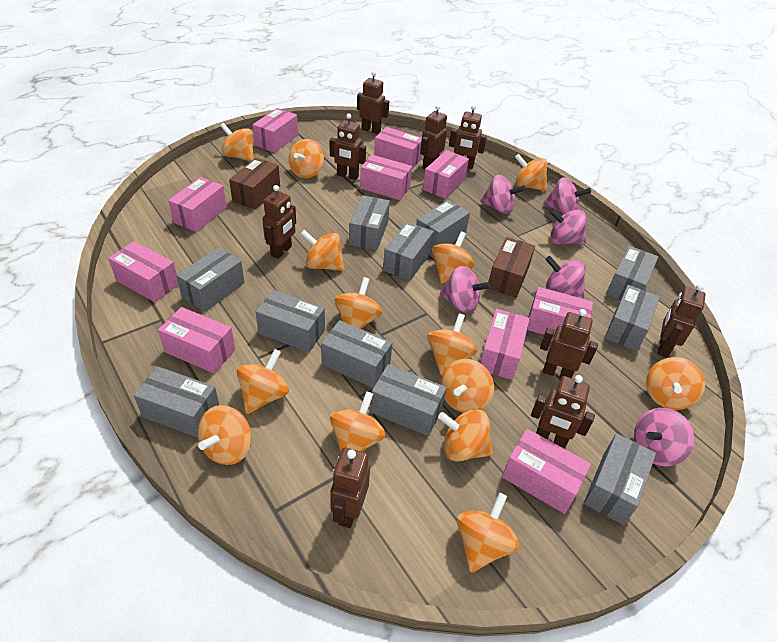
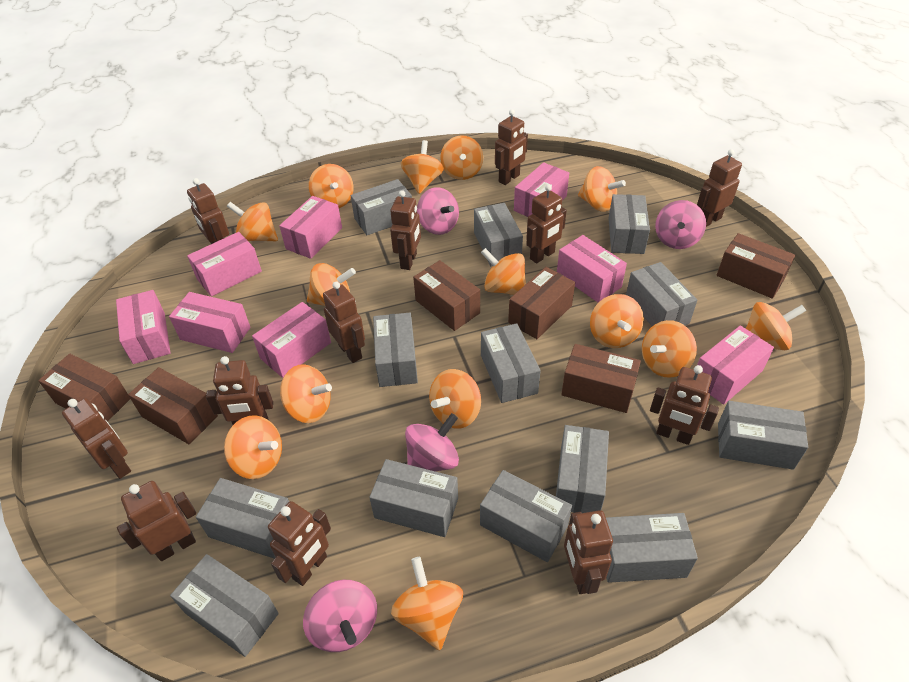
brown box: [229,158,280,210] [488,237,535,298] = 2 -> [38,354,130,422] [128,367,218,444] [413,260,480,331] [508,267,575,339] [561,344,641,413] [717,233,795,299] = 6
brown robot: [262,185,296,259] [330,114,366,180] [330,448,370,528] [357,71,389,134] [420,105,447,169] [449,105,487,169] [531,375,595,448] [540,309,598,379] [658,284,705,358] = 9 -> [62,398,131,479] [117,481,196,561] [187,178,229,244] [206,356,273,425] [268,501,331,586] [323,282,365,363] [390,190,421,270] [495,109,528,185] [526,184,567,264] [564,510,613,594] [650,365,719,445] [697,149,742,227] = 12
grey box: [134,366,219,438] [176,247,244,312] [256,290,325,353] [321,320,392,388] [349,195,390,251] [370,364,447,436] [383,222,434,281] [416,200,470,252] [584,434,656,525] [605,285,660,351] [606,246,658,300] = 11 -> [170,554,279,657] [196,478,289,559] [351,179,412,235] [369,459,458,537] [373,313,418,387] [474,203,523,266] [480,470,572,562] [481,323,541,403] [556,425,609,513] [606,513,698,583] [608,194,650,254] [626,262,697,326] [718,401,808,470] = 13
pink box: [108,241,178,302] [158,307,235,374] [168,177,227,232] [253,108,298,153] [360,155,412,200] [374,127,422,169] [423,150,469,199] [480,309,530,380] [502,429,591,514] [527,287,593,336] = 10 -> [116,290,171,364] [169,292,251,353] [187,232,262,297] [252,302,331,378] [279,196,342,259] [514,162,569,217] [557,235,627,303] [697,325,774,405] = 8
pink spinning top: [440,266,491,313] [480,175,526,214] [543,177,591,214] [545,256,586,299] [549,209,586,244] [634,408,694,467] = 6 -> [303,580,377,652] [405,413,459,472] [417,187,459,235] [655,200,706,249] = 4

